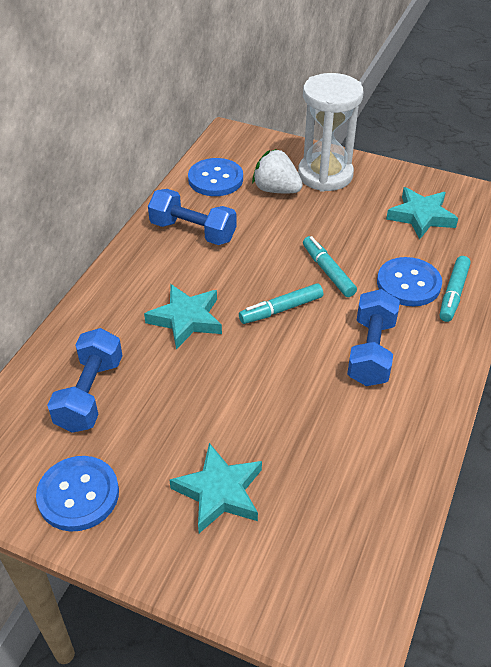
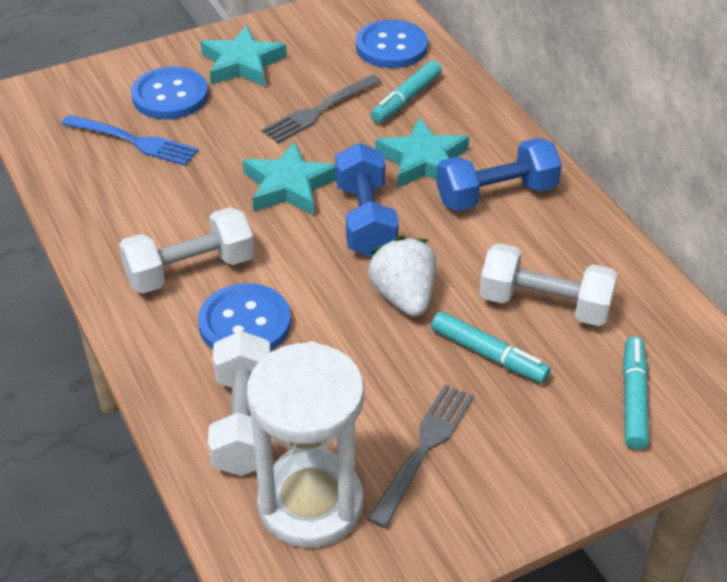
blue dumbbell: [47,328,123,433] [148,189,237,245] [347,289,400,386] = 3 -> [335,143,399,257] [436,138,562,211] = 2
blue fork: none = 0 -> [61,115,198,166] = 1
grey fork: none = 0 -> [261,74,382,143] [368,384,474,528] = 2
white dumbbell: none = 0 -> [119,207,254,294] [208,331,271,476] [479,243,618,326] = 3

